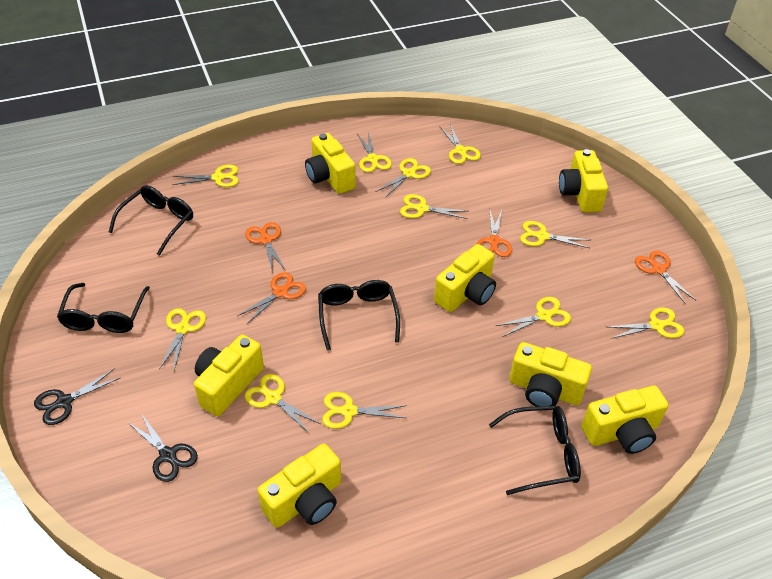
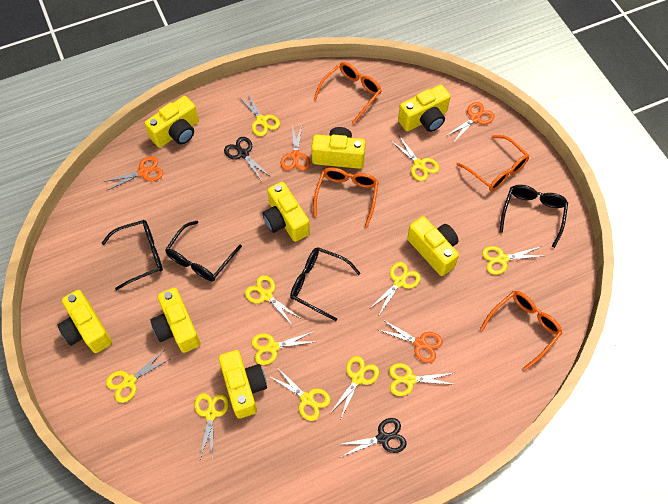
orange glasses: none = 0 -> [313,168,379,227] [314,62,382,124] [457,135,529,191] [480,291,562,370] = 4
yellow camera: [194,335,264,416] [258,444,341,528] [305,133,356,194] [434,244,496,312] [509,342,592,406] [559,149,608,213] [581,386,669,454] = 7 -> [58,290,112,353] [144,96,199,148] [150,288,201,353] [219,350,267,418] [262,182,310,242] [311,127,366,169] [398,85,451,132] [407,216,459,276] = 8

